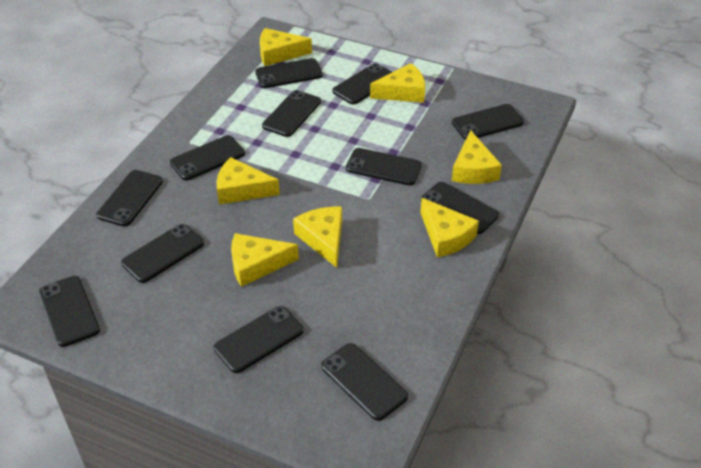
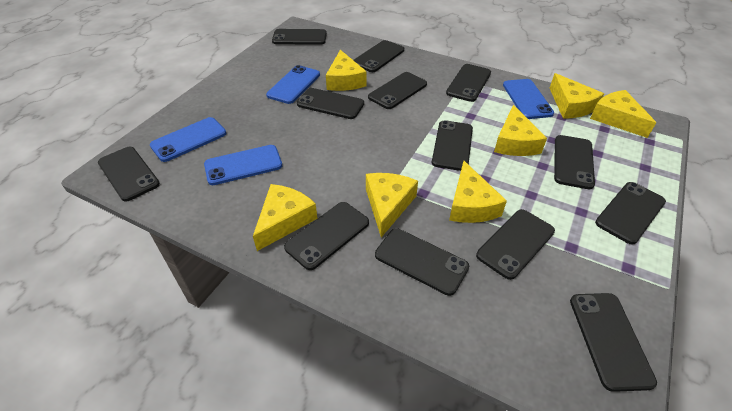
black phone: [39,276,100,347] [96,170,163,227] [121,224,204,283] [170,135,245,180] [214,306,304,373] [255,58,323,88] [262,90,321,137] [321,343,408,421] [332,63,392,105] [346,148,422,185] [421,182,499,234] [452,104,524,140] = 12 -> [98,147,160,202] [272,29,327,45] [284,202,369,270] [297,88,364,119] [354,40,404,72] [368,72,427,109] [375,228,469,296] [432,120,473,171] [446,64,491,102] [476,209,555,280] [554,135,595,189] [570,293,657,392] [595,182,666,245] = 13
blue phone: none = 0 -> [150,117,226,162] [204,145,282,185] [266,65,320,104] [503,79,554,119] = 4

